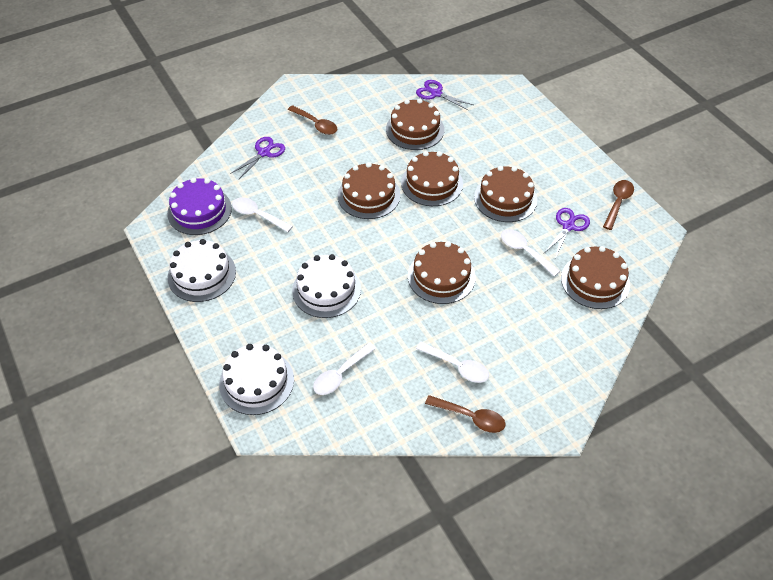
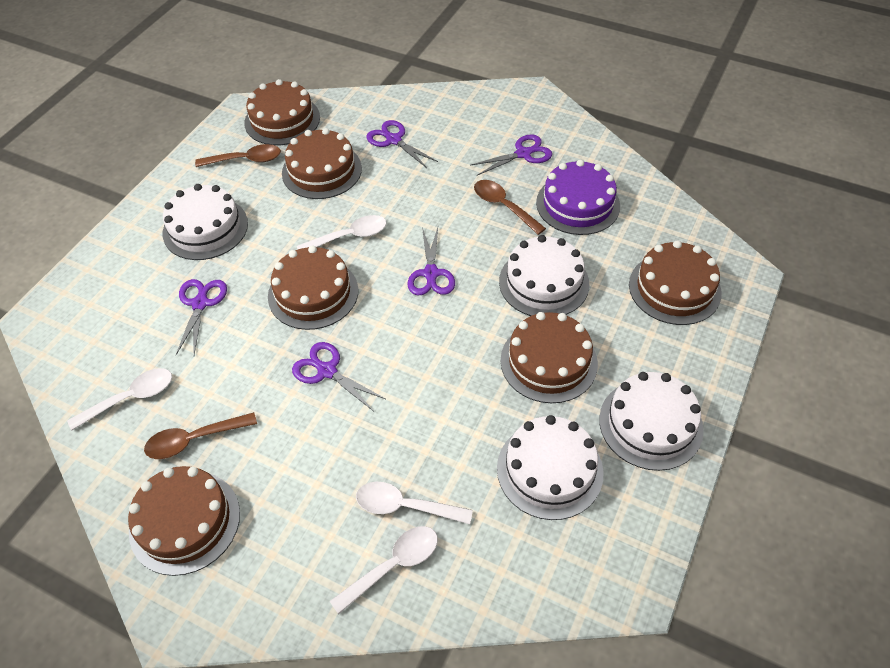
purple scissors: [230,137,285,179] [416,80,474,111] [544,208,590,256] = 3 -> [176,279,227,355] [292,342,386,411] [366,120,438,168] [407,227,455,295] [470,134,552,175] = 5
white cake: [168,239,236,302] [219,344,294,415] [292,254,361,318] = 3 -> [163,184,248,260] [497,415,604,520] [499,235,589,316] [599,372,704,471] = 4

